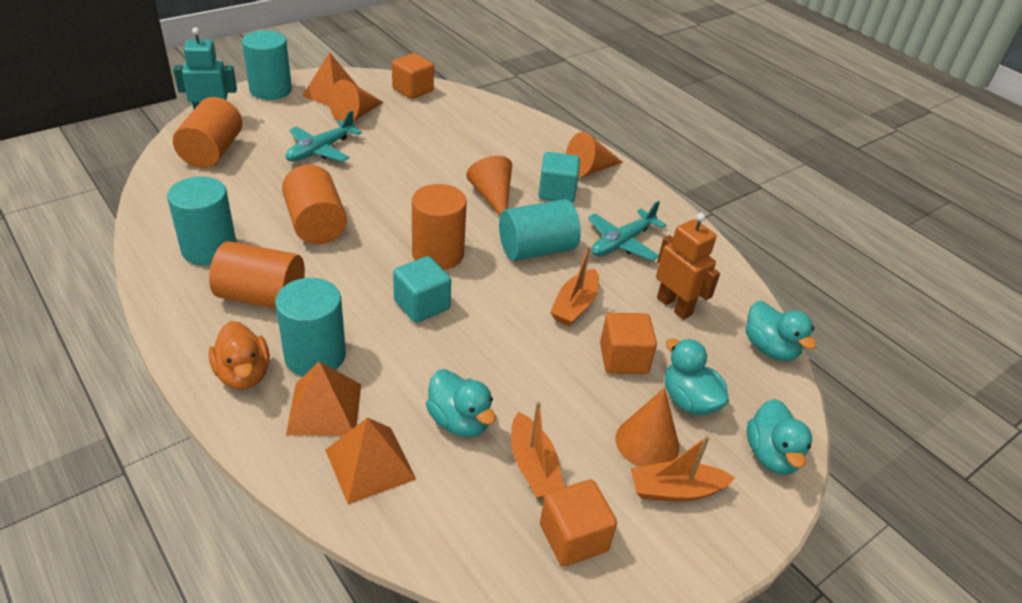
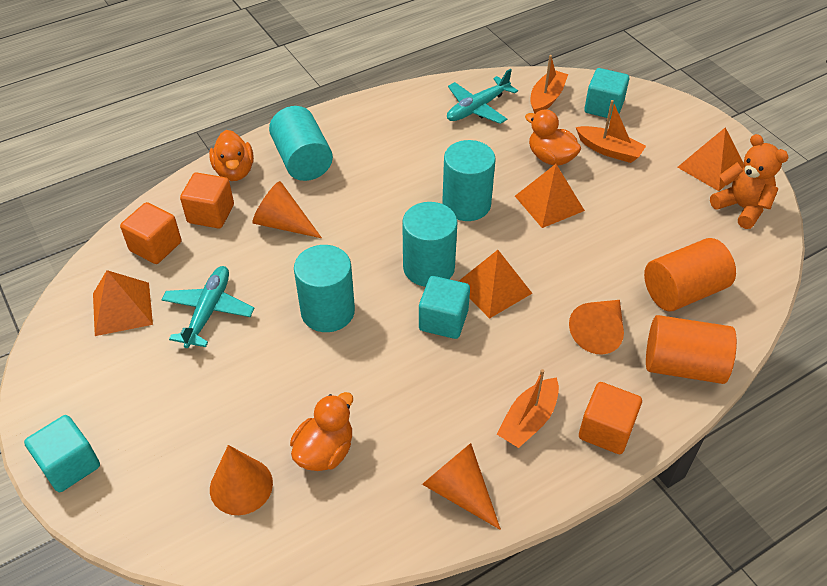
orange cylinder: [173,97,242,168] [209,241,305,309] [282,165,347,244] [412,184,467,270] = 4 -> [644,238,736,311] [646,315,737,384] = 2
orange duck: [209,321,270,390] = 1 -> [209,130,254,181] [290,392,353,471] [525,109,581,166] = 3
orange pyramid: [286,361,361,436] [303,52,358,106] [325,417,416,505] = 3 -> [93,270,153,336] [459,250,532,319] [515,164,585,228] [677,127,745,191] = 4
orange robot: [656,213,720,320] = 1 -> none = 0
orange teddy bear: none = 0 -> [710,134,789,229] = 1
turquoise cube: [393,256,451,323] [538,152,580,203] = 2 -> [24,415,100,492] [419,276,470,339] [584,68,629,119] = 3
turquoise duck: [426,369,496,437] [665,339,729,415] [746,301,816,361] [747,399,812,475] = 4 -> none = 0
turquoise robot: [173,27,237,109] = 1 -> none = 0

